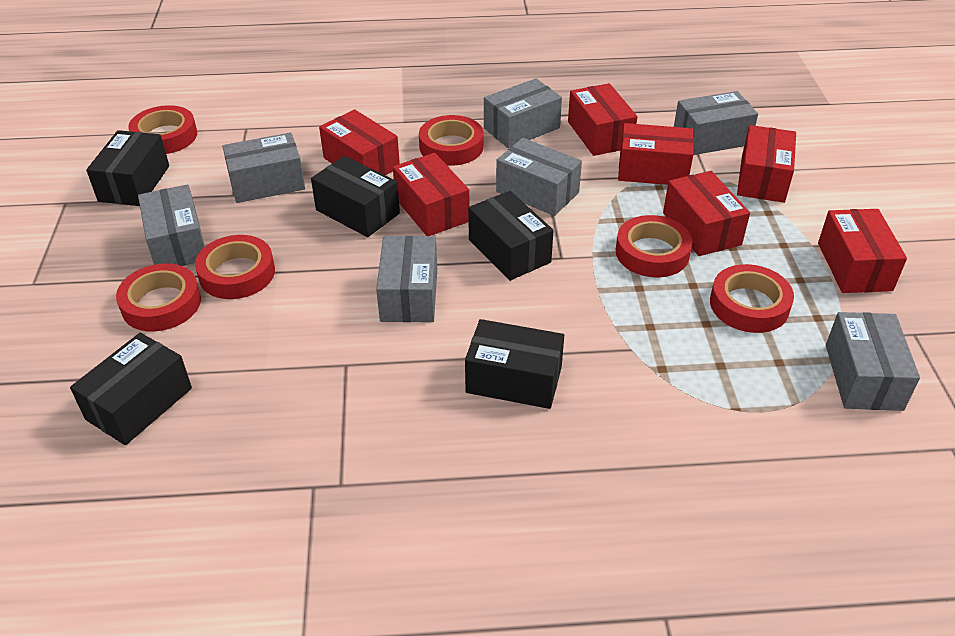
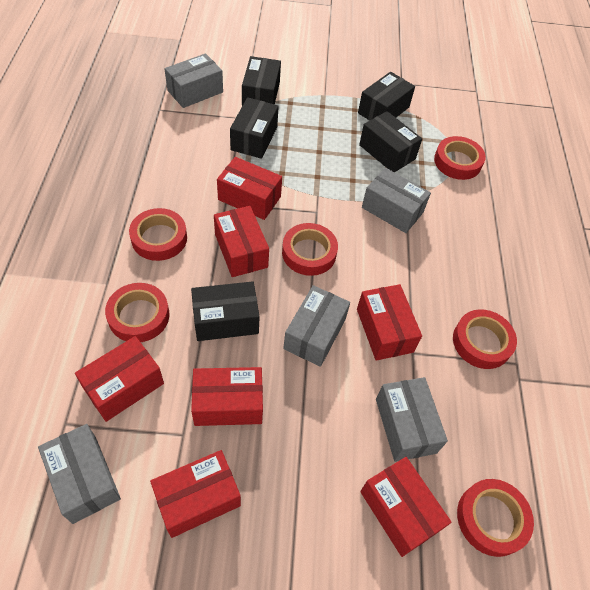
grey box: [138,184,205,266] [222,133,305,203] [376,236,437,322] [484,78,562,148] [496,138,582,216] [674,91,758,155] [826,312,920,411] = 7 -> [38,424,121,524] [164,53,223,108] [283,285,350,367] [362,168,431,233] [376,377,448,462] = 5

